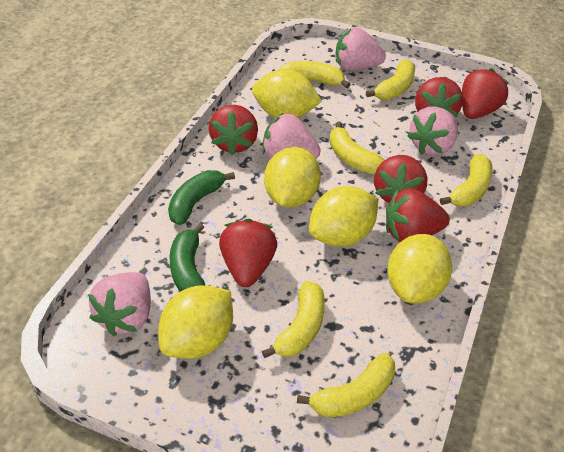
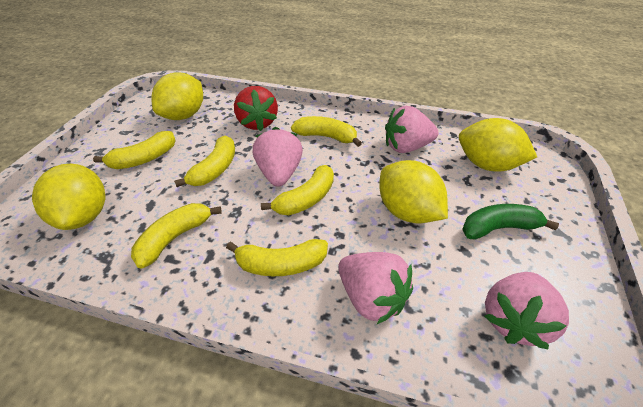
green banana: [168,170,235,225] [170,223,205,291] = 2 -> [462,204,559,240] = 1
red strawberry: [208,105,258,155] [219,218,277,287] [374,155,427,203] [386,188,450,242] [415,77,463,117] [462,68,509,119] = 6 -> [234,86,278,131] = 1
yellow lemon: [158,285,233,359] [252,69,322,118] [264,147,321,208] [309,186,378,247] [387,234,452,304] = 5 -> [32,164,105,230] [151,72,203,120] [379,160,448,223] [459,118,537,172] = 4

